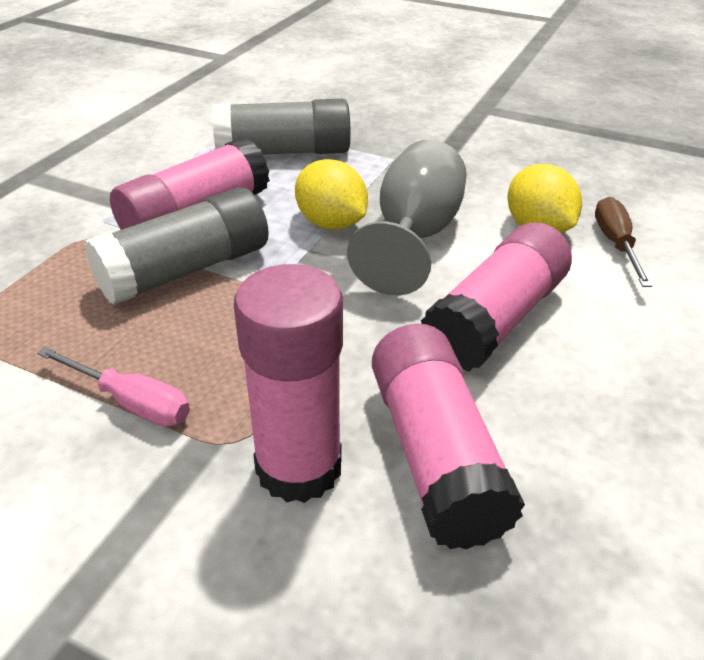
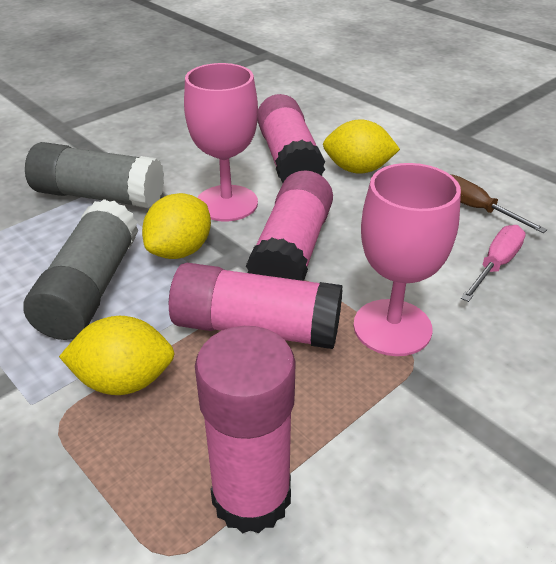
grey goblet: [347,140,467,295] = 1 -> none = 0
pink goblet: none = 0 -> [184,63,258,221] [354,163,461,356] = 2
yellow lemon: [295,159,368,230] [507,164,582,233] = 2 -> [59,316,175,395] [142,193,211,259] [323,119,400,174] = 3

